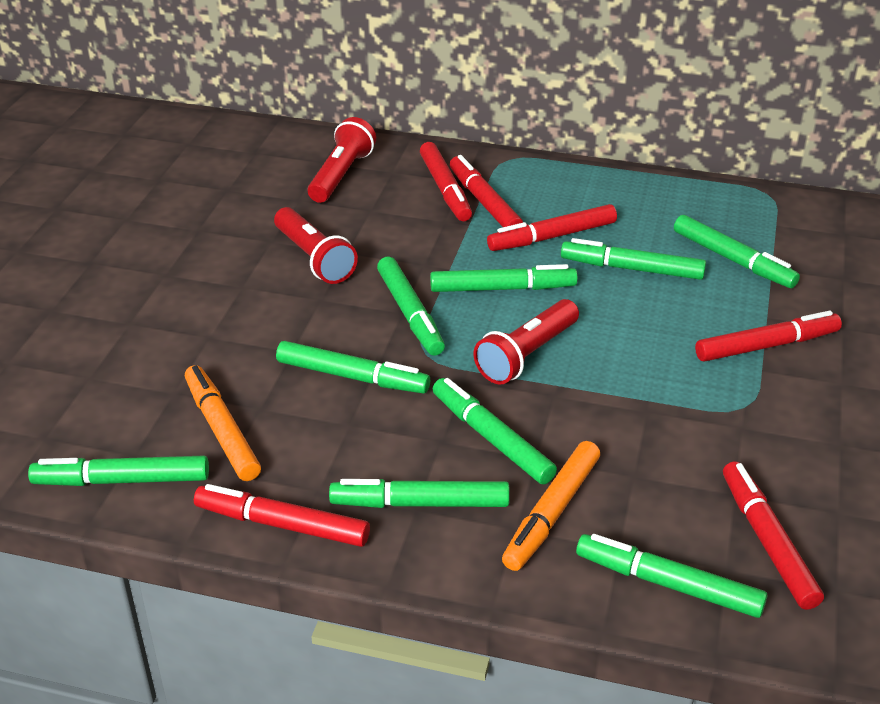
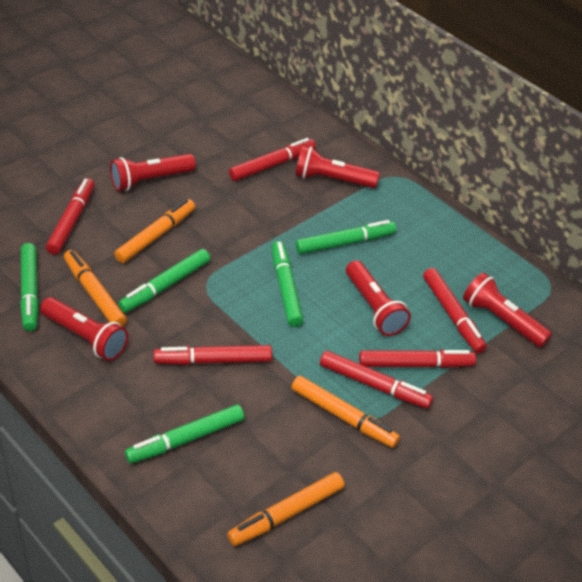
green marker: [28,456,209,486] [276,341,430,393] [329,479,510,508] [377,257,445,356] [430,264,578,292] [433,378,557,484] [561,238,706,280] [576,534,768,618] [674,215,800,288] = 9 -> [20,243,39,331] [118,249,210,313] [125,404,244,464] [272,241,303,327] [295,220,396,254] = 5
orange marker: [185,365,261,481] [502,441,600,571] = 2 -> [64,250,127,327] [114,199,195,263] [227,472,344,546] [291,376,400,448] = 4
red flashlight: [274,207,358,284] [308,117,376,203] [474,299,579,385] = 3 -> [40,297,128,361] [110,154,196,191] [295,146,380,188] [346,260,411,336] [463,273,552,348] = 5

